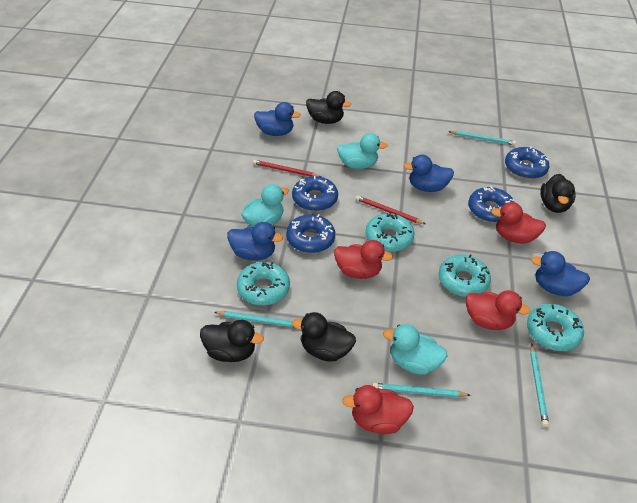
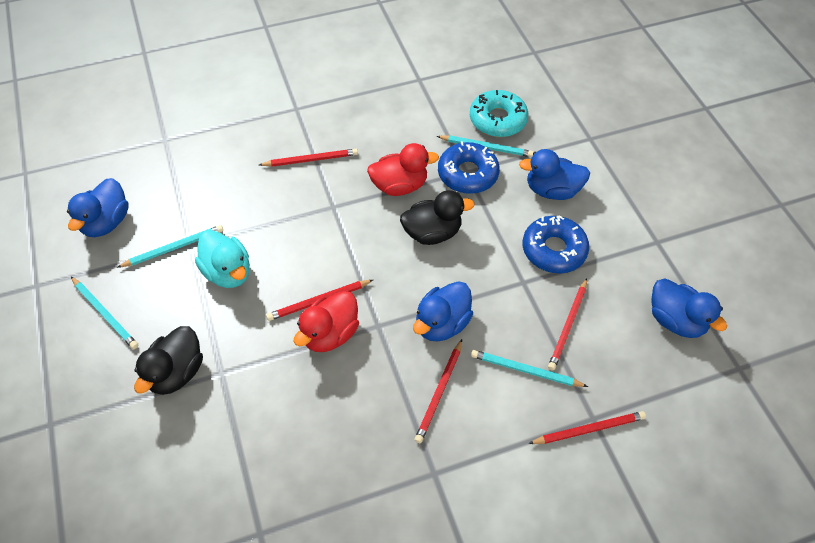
black duck: [200,320,264,362] [292,312,356,361] [306,91,351,124] [540,174,576,213] = 4 -> [134,326,203,395] [400,190,475,245] = 2
blue donut: [286,214,335,253] [292,176,338,211] [468,186,514,223] [505,146,549,179] = 4 -> [438,141,500,194] [523,215,589,273] = 2
red duck: [334,240,393,279] [342,385,414,434] [466,290,530,330] [491,202,546,244] = 4 -> [293,291,359,352] [367,143,439,196] = 2
red pencil: [253,160,322,177] [356,195,425,224] = 2 -> [259,149,358,167] [266,280,373,321] [415,339,462,443] [528,411,646,444] [548,278,587,371] = 5
turquoise donut: [237,262,290,305] [365,213,415,252] [438,254,491,297] [527,304,584,351] = 4 -> [470,90,528,137] = 1
turquoise duck: [241,184,289,227] [337,133,388,169] [383,324,448,375] = 3 -> [195,230,250,288] = 1

